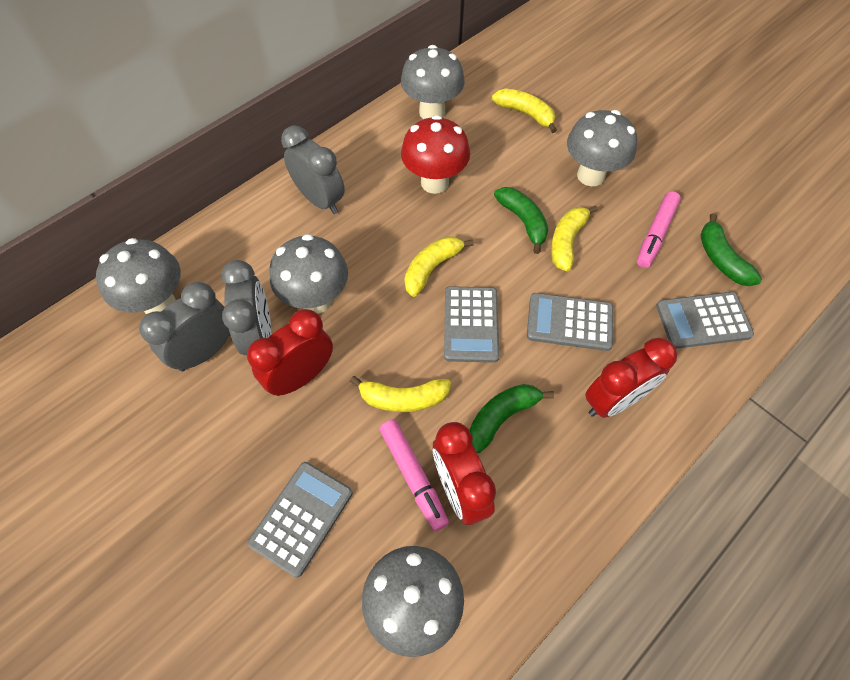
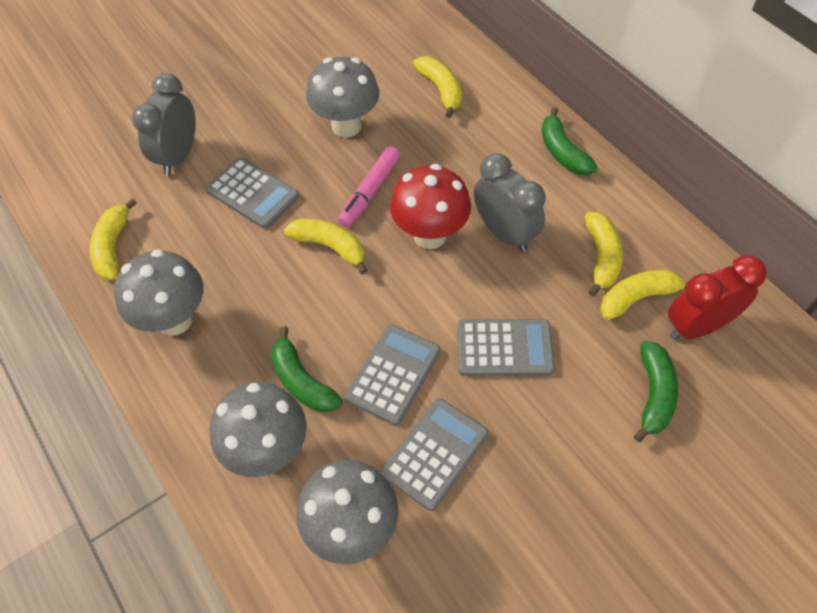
grey clock: [139,282,230,371] [221,260,271,355] [281,125,345,214] = 3 -> [132,73,196,175] [474,153,546,252] = 2
grey mushroom: [96,238,181,314] [269,234,348,314] [362,546,464,657] [401,45,465,119] [567,110,637,186] = 5 -> [114,249,203,336] [209,382,307,477] [296,460,398,564] [306,57,379,137] = 4
pink marker: [379,419,449,531] [637,191,681,268] = 2 -> [338,146,400,228] = 1
red clock: [247,309,333,396] [433,422,496,525] [585,338,677,418] = 3 -> [668,255,767,340] = 1
yellow banana: [350,376,451,412] [404,236,474,297] [492,88,557,133] [551,205,598,272] = 4 -> [90,198,137,280] [284,218,367,274] [413,56,462,118] [585,212,623,296] [600,270,687,320] = 5

